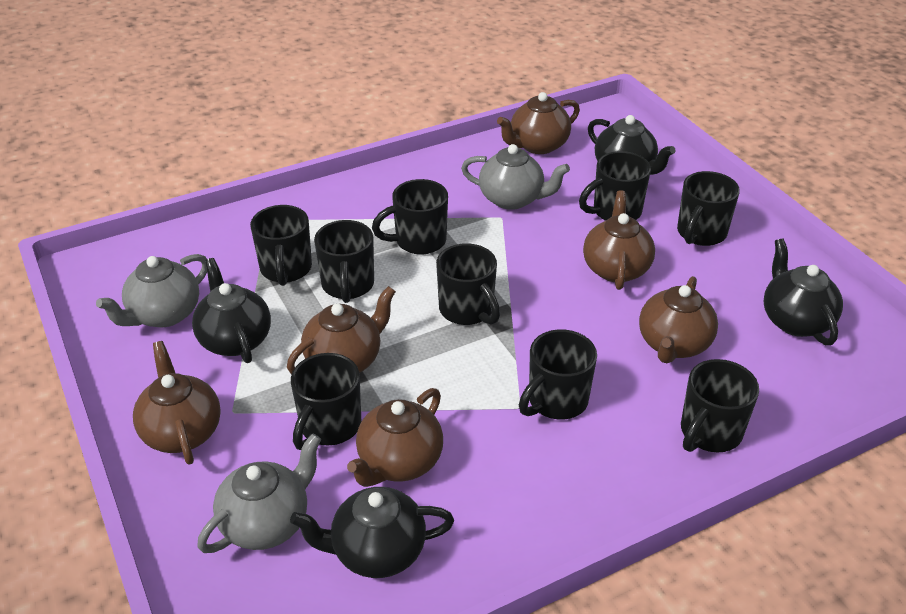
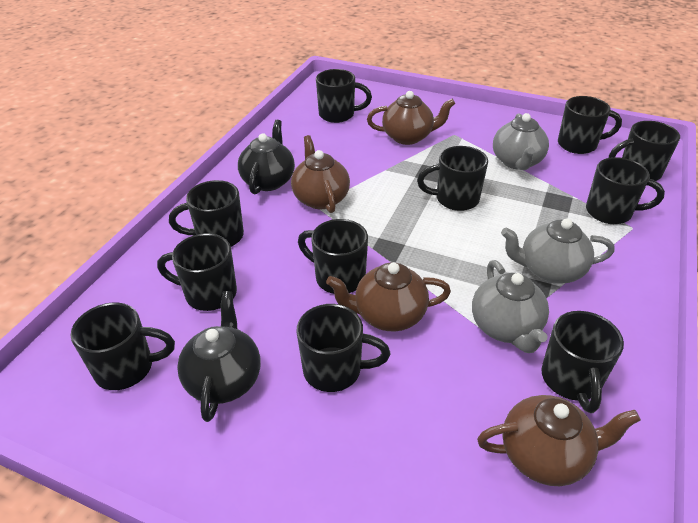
black mug: [250,205,312,286] [291,353,361,450] [314,220,374,303] [372,179,448,255] [436,243,500,325] [519,329,597,420] [579,151,651,221] [677,171,740,246] [681,359,759,453] = 9 -> [71,303,175,390] [157,233,237,311] [169,180,244,247] [296,304,390,392] [298,219,368,294] [316,69,372,123] [417,146,488,211] [541,311,624,413] [558,96,622,154] [586,157,665,224] [609,121,680,181] = 11
black teapot: [192,258,271,363] [290,487,454,578] [588,115,675,175] [764,239,843,345] = 4 -> [177,291,261,422] [238,120,295,195] = 2
brown teapot: [133,341,221,465] [287,286,396,374] [347,388,443,487] [497,92,580,154] [583,190,655,290] [639,276,718,363] = 6 -> [291,135,350,213] [326,262,451,331] [367,91,455,145] [477,395,641,486] = 4

